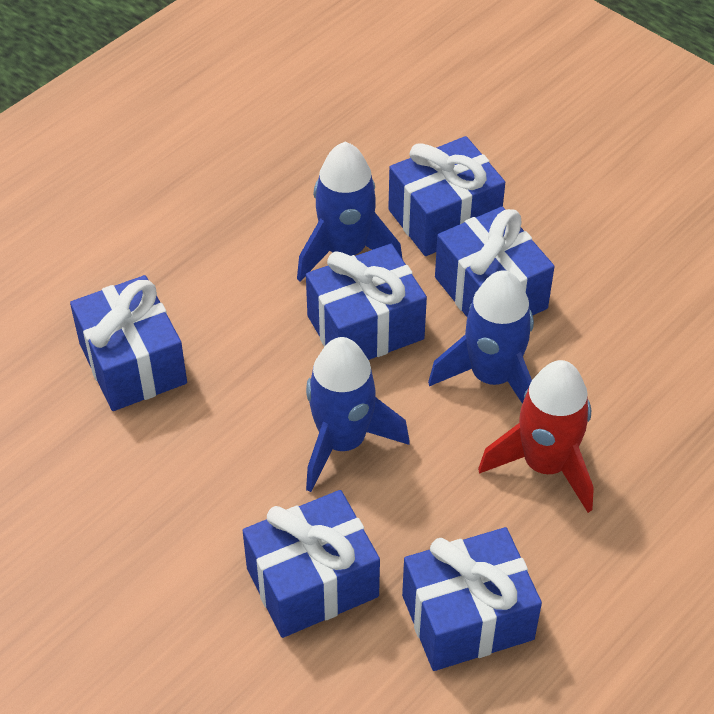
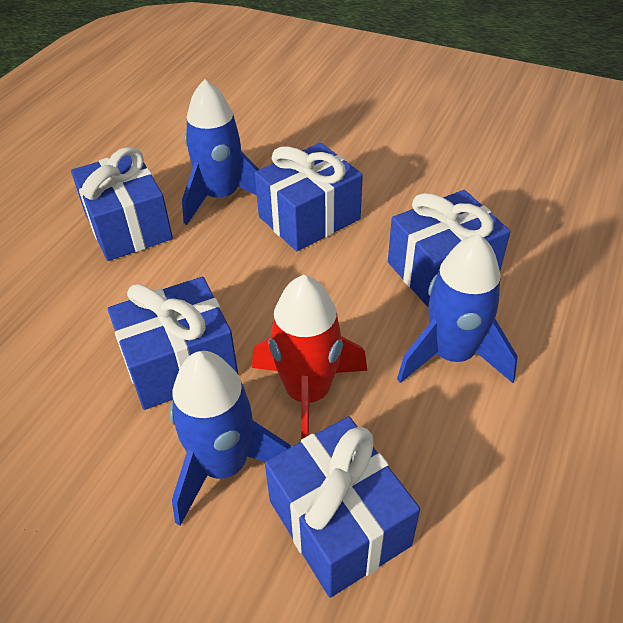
blue gift: [70,275,187,411] [242,490,380,638] [306,244,427,360] [388,136,505,256] [402,527,542,671] [435,207,555,317] = 6 -> [71,147,173,261] [108,277,238,410] [255,143,363,251] [265,417,420,598] [388,190,511,307] = 5

